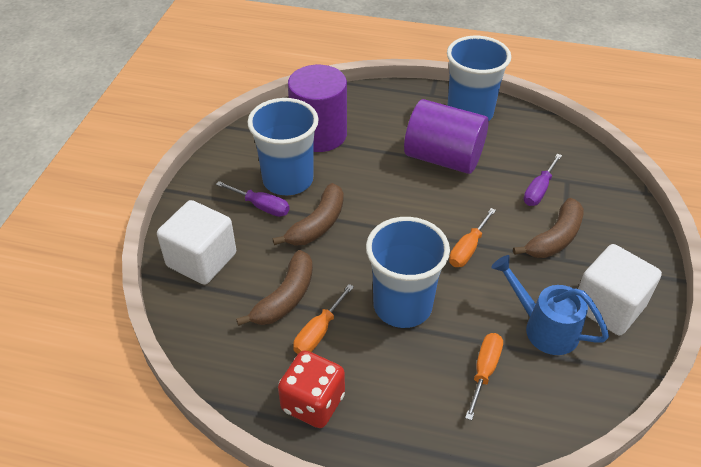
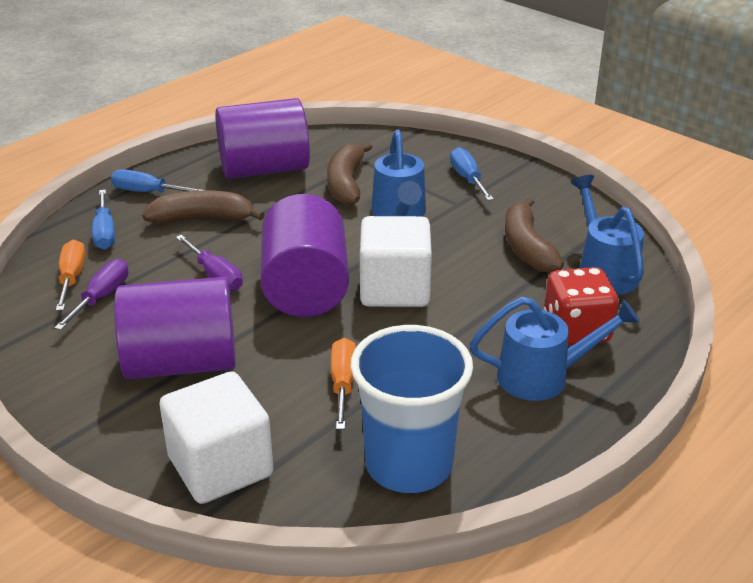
blue cup: [247,98,319,195] [366,217,450,328] [447,36,511,121] = 3 -> [350,325,473,493] = 1
blue screwdriver: none = 0 -> [92,190,115,250] [111,169,201,192] [450,147,494,201] = 3
blue watering can: [491,255,609,355] = 1 -> [371,130,426,216] [470,297,640,401] [571,175,644,295] = 3
orange screwdriver: [293,284,354,354] [449,208,496,267] [465,333,503,421] = 3 -> [56,240,86,311] [331,338,356,430] = 2
purple cylinder: [288,65,347,152] [404,99,489,174] = 2 -> [114,277,236,379] [215,98,310,179] [261,194,349,317] = 3

